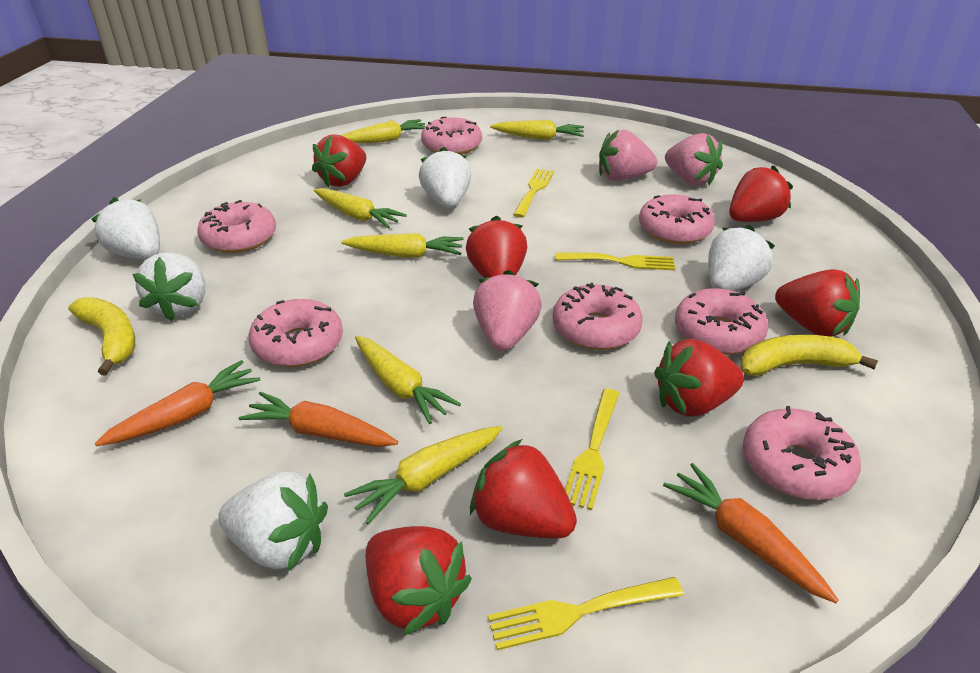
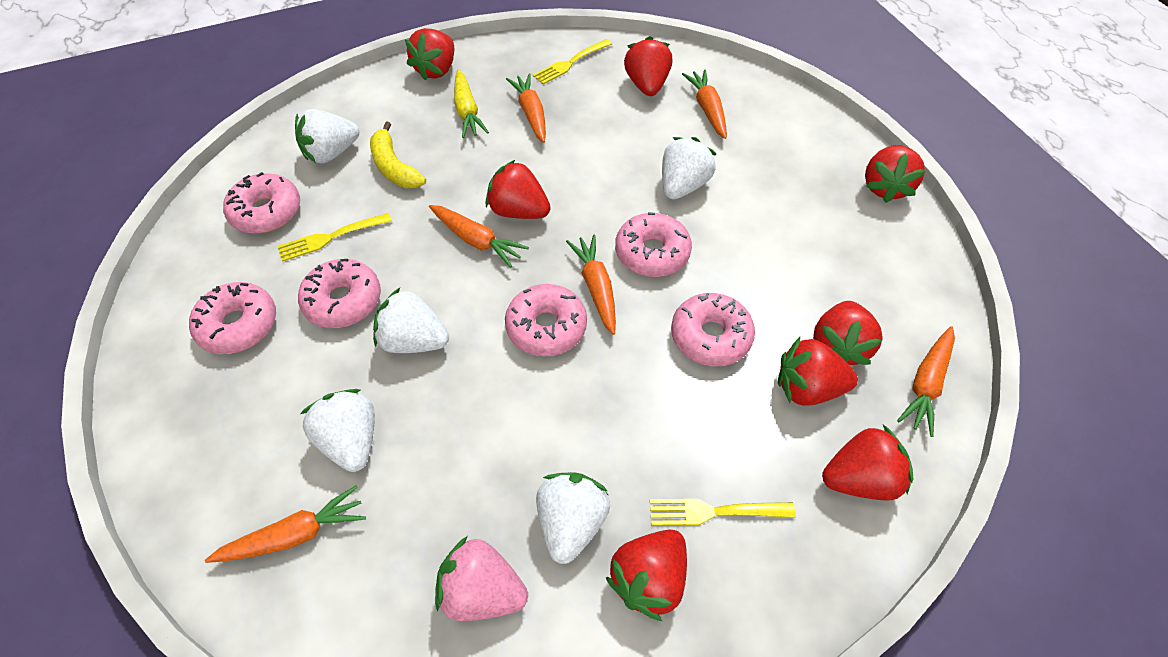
orange carrot: [94,360,260,446] [239,392,398,447] [663,463,838,603] = 3 -> [205,486,366,563] [429,205,529,268] [506,73,546,143] [566,234,616,335] [682,69,727,139] [897,326,955,437] = 6
pink donut: [197,200,276,253] [248,299,343,367] [421,117,482,155] [552,283,643,350] [639,194,715,244] [675,288,768,355] [743,406,861,500] = 7 -> [189,282,276,354] [223,172,300,234] [298,259,381,328] [505,284,587,356] [615,212,692,277] [671,293,755,366] = 6
pink strawberry: [473,270,542,351] [599,130,657,181] [665,133,723,186] = 3 -> [435,536,528,621] = 1
red strawberry: [312,135,366,187] [366,526,472,635] [466,216,527,278] [470,439,577,538] [654,339,744,417] [729,165,793,222] [775,269,860,337] = 7 -> [405,28,454,81] [486,160,551,219] [606,530,687,621] [624,36,672,96] [778,337,858,406] [813,301,882,365] [822,425,913,501] [865,145,926,203] = 8
yellow banana: [68,297,135,375] [740,335,878,376] = 2 -> [370,122,426,188] = 1
yellow carrot: [314,188,407,228] [341,119,425,143] [341,233,463,258] [344,426,503,524] [355,336,461,424] [490,120,584,140] = 6 -> [454,69,489,138] = 1
yellow fork: [488,577,684,650] [513,169,554,218] [555,252,675,270] [565,389,620,510] = 4 -> [278,213,392,262] [533,39,612,84] [650,499,796,526] = 3

